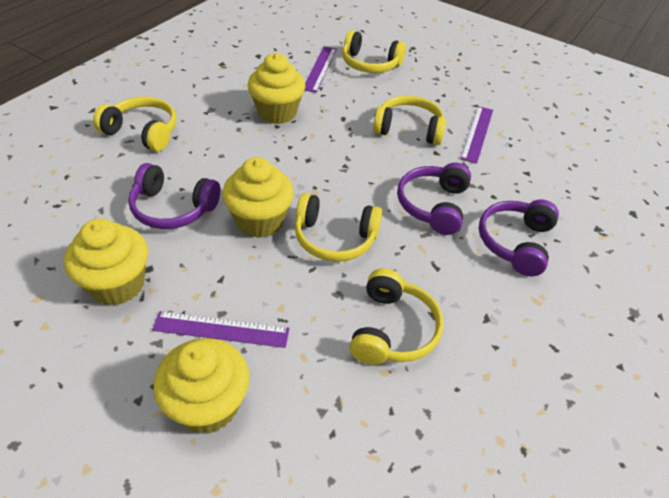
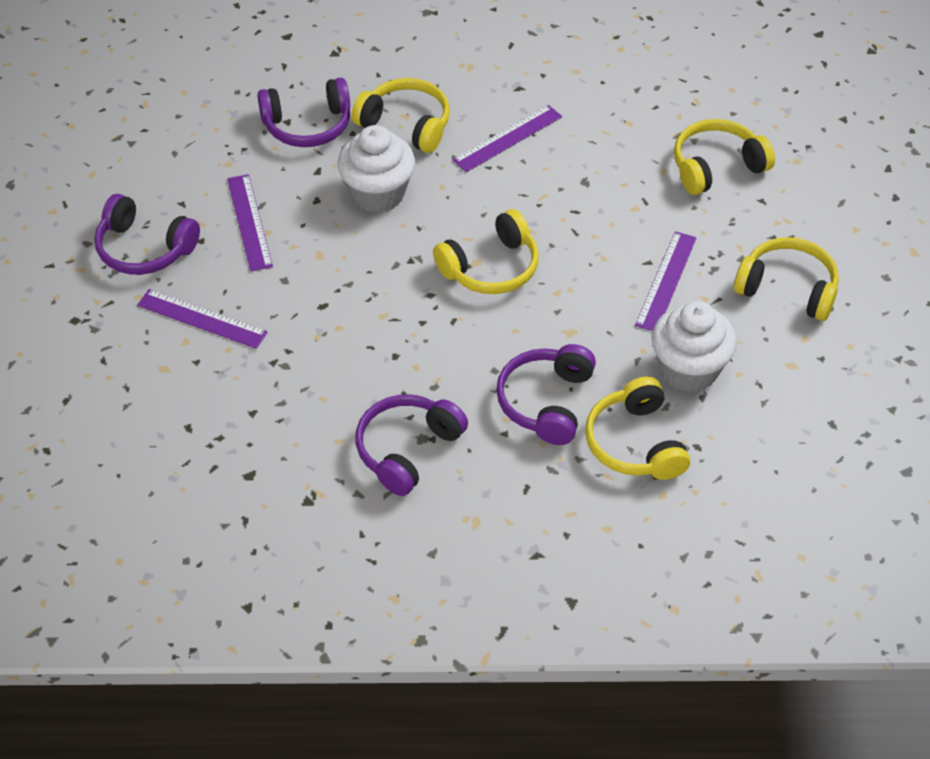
purple headphones: [128,163,221,229] [397,162,471,235] [479,200,559,276] = 3 -> [95,194,200,275] [257,78,350,147] [356,395,468,496] [496,344,596,445] = 4
purple ruler: [152,311,290,348] [304,47,337,93] [460,106,493,164] = 3 -> [137,289,268,349] [227,174,273,271] [453,105,562,172] [635,231,697,331] = 4
white cupcake: none = 0 -> [338,125,415,213] [651,301,737,392] = 2
yellow cupcake: [64,219,148,305] [153,338,250,434] [222,157,294,238] [247,53,305,124] = 4 -> none = 0

